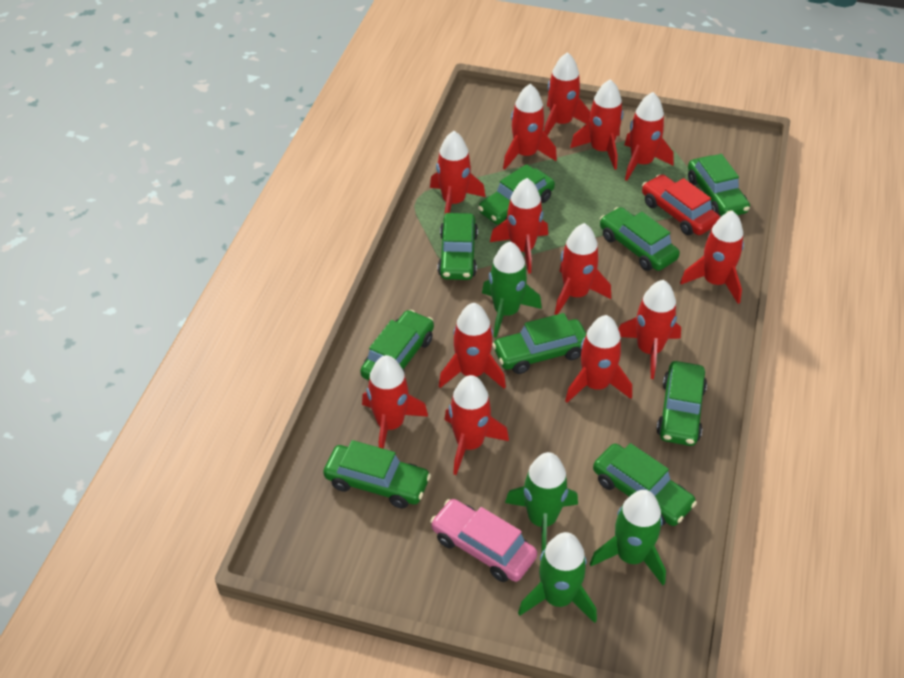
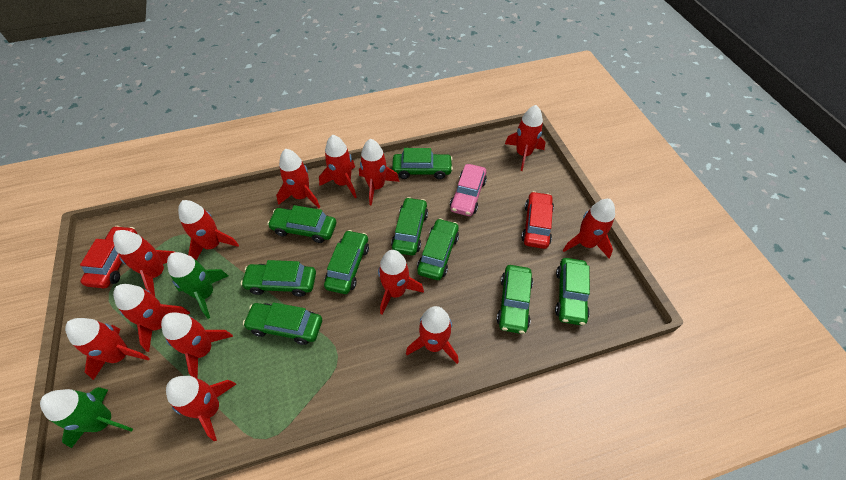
green rocket: [482,241,542,338] [505,452,578,552] [518,532,597,623] [590,490,666,585] = 4 -> [40,387,133,448] [167,252,228,319] = 2
red car: [642,174,720,235] = 1 -> [80,226,137,288] [521,191,554,249] = 2

